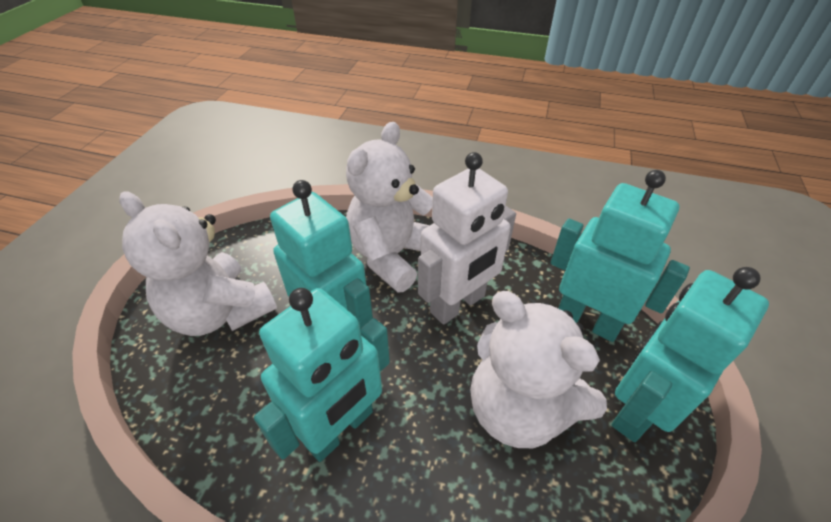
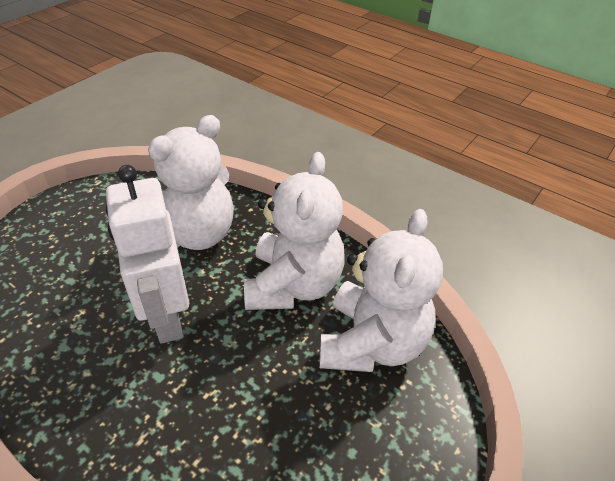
turquoise robot: [254,288,390,462] [270,180,373,328] [551,170,690,342] [612,267,769,442] = 4 -> none = 0

